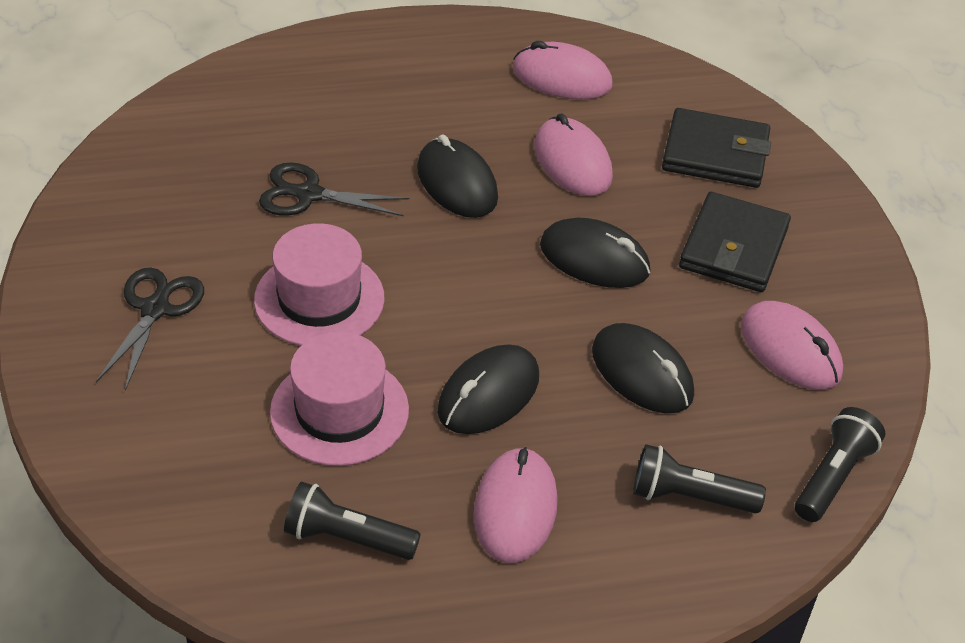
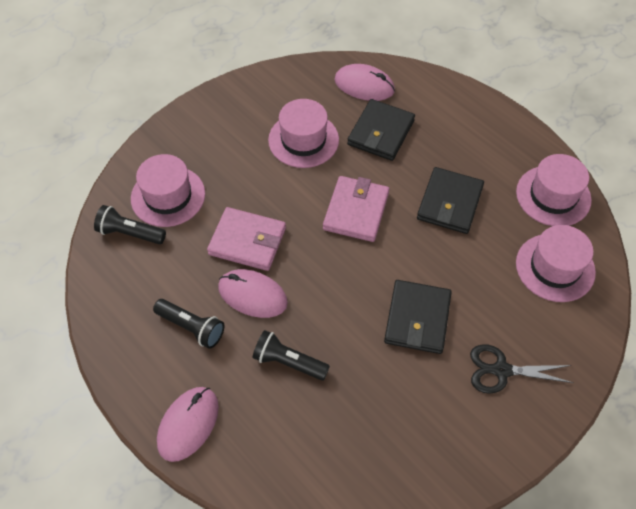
black mouse: [417,135,498,218] [437,344,539,434] [540,218,650,288] [592,323,694,413] = 4 -> none = 0
black scissors: [96,267,204,391] [259,162,410,216] = 2 -> [470,344,574,394] = 1
black wallet: [662,108,771,188] [679,192,791,292] = 2 -> [347,99,415,161] [384,280,452,354] [417,167,484,234] = 3
pink hat: [254,223,385,346] [270,332,409,466] = 2 -> [131,154,205,227] [268,99,339,168] [516,154,592,226] [516,225,596,302] = 4
pink mouse: [473,447,558,563] [513,41,613,99] [534,113,613,196] [741,301,843,390] = 4 -> [157,387,219,462] [218,269,288,318] [334,64,395,101] = 3
pink wallet: none = 0 -> [207,207,286,271] [323,176,389,242] = 2

